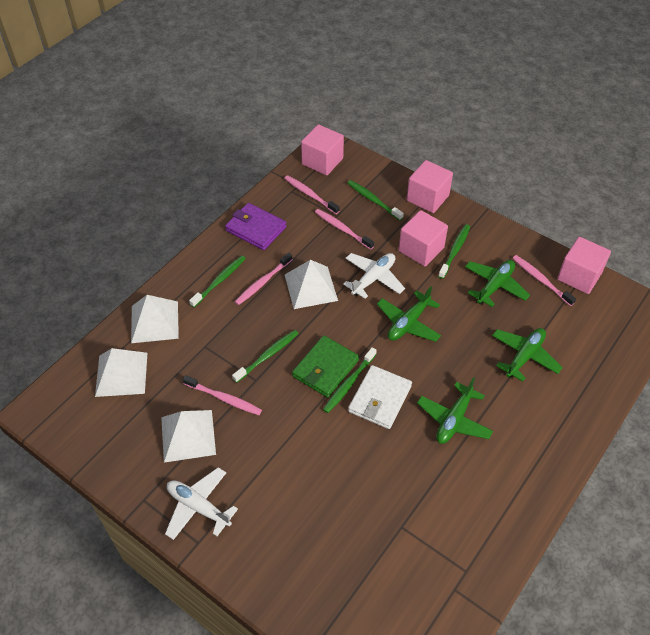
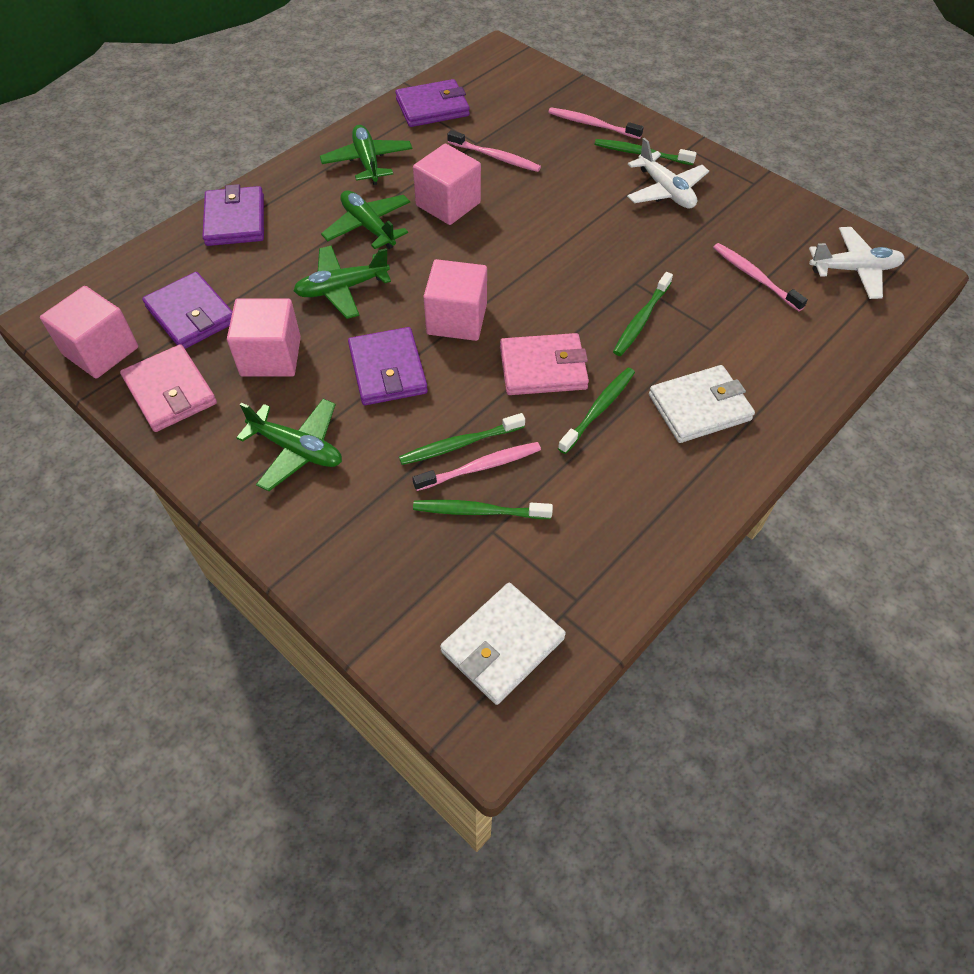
green wallet: [292,336,359,398] = 1 -> none = 0
pink toothbrush: [183,375,262,415] [235,253,293,305] [284,175,340,214] [315,209,374,250] [513,255,576,306] = 5 -> [412,442,541,491] [447,130,541,172] [548,107,644,139] [713,243,808,311] = 4
pink wallet: none = 0 -> [120,344,217,432] [500,333,589,395] = 2
purple wallet: [225,203,286,250] = 1 -> [142,272,233,349] [202,184,264,246] [348,327,428,405] [395,79,470,127] = 4
white pyramid: [95,348,147,397] [131,295,179,343] [161,410,216,463] [285,260,338,309] = 4 -> none = 0
white wallet: [348,365,412,429] = 1 -> [440,583,566,705] [649,365,755,443] = 2

